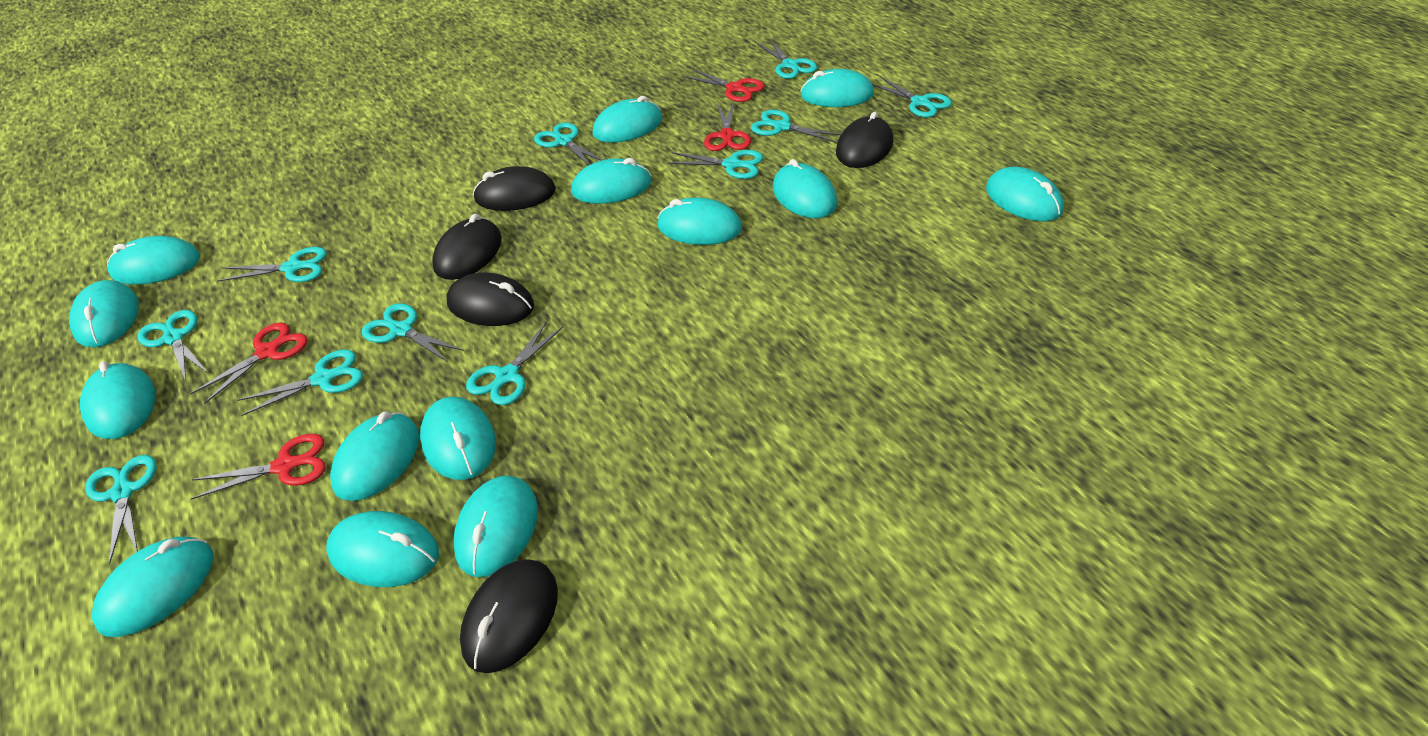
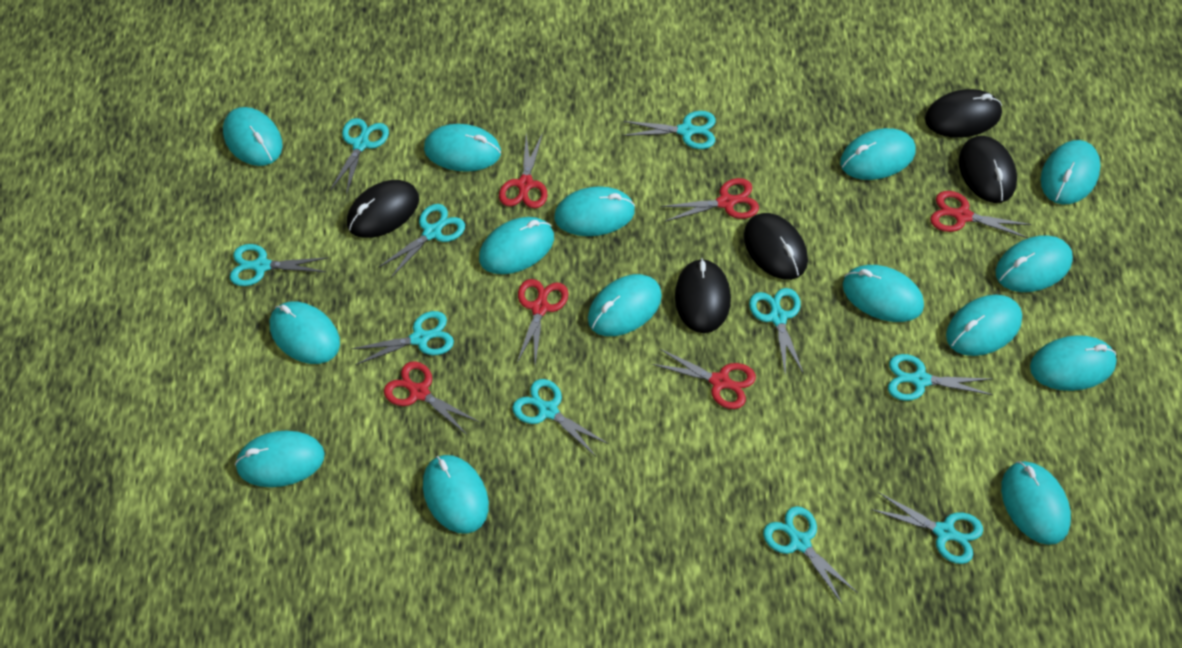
red scissors: [191,322,308,404] [191,434,326,500] [684,69,765,102] [704,101,751,151] = 4 -> [384,361,479,435] [499,133,548,209] [517,279,568,365] [652,348,756,409] [660,178,759,222] [930,191,1031,238] = 6
turquoise mouse: [69,280,139,347] [80,361,155,439] [92,537,213,637] [107,236,200,285] [326,511,439,587] [330,412,420,501] [420,397,496,480] [453,476,538,577] [571,158,651,204] [593,96,662,143] [657,198,742,245] [773,159,837,218] [800,69,874,107] [986,167,1064,221] = 14 -> [223,107,283,166] [235,430,325,487] [270,301,340,364] [423,455,489,534] [424,124,501,172] [479,217,554,274] [554,186,635,236] [588,274,662,336] [840,128,916,180] [843,265,924,322] [946,295,1022,356] [996,235,1073,292] [1001,461,1071,545] [1030,335,1116,391] [1041,140,1101,205] = 15
turquoise scissors: [85,455,157,563] [137,310,208,382] [218,247,327,282] [237,349,363,416] [362,303,464,363] [466,322,563,405] [534,123,602,165] [667,150,763,179] [751,110,841,143] [757,39,817,79] [872,76,952,117] = 11 -> [230,244,329,286] [330,118,389,195] [352,311,454,365] [378,204,465,279] [512,379,609,456] [623,111,716,149] [749,288,804,377] [763,506,858,603] [871,493,983,564] [888,354,993,401] = 10

